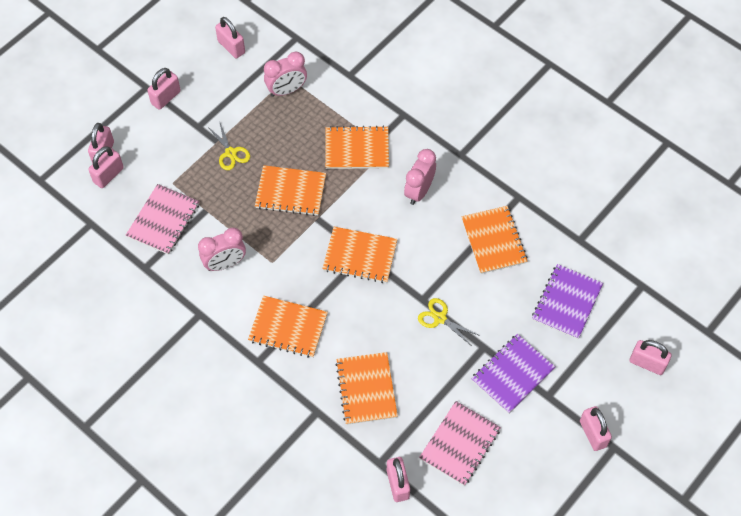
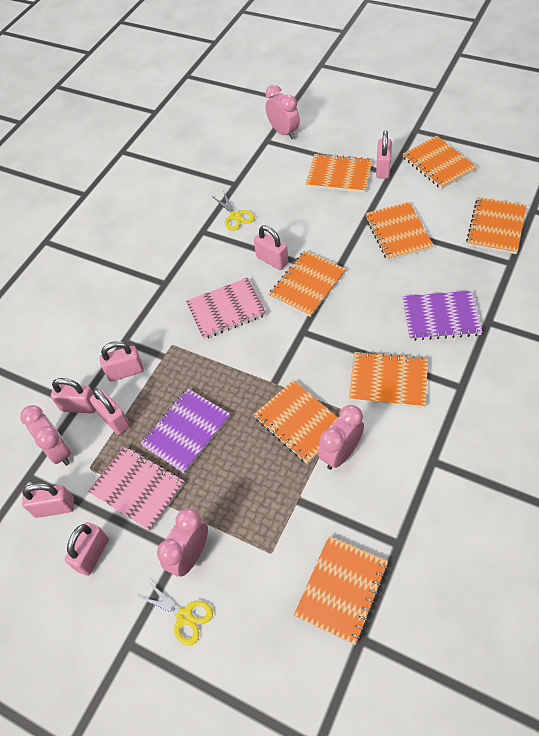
orange notebook: [248,296,328,358] [255,165,326,216] [322,227,398,283] [325,126,389,169] [335,352,398,425] [461,206,528,274] = 6 -> [254,380,338,464] [268,251,346,317] [294,536,388,645] [306,153,373,193] [349,351,428,408] [365,202,434,261] [403,136,477,189] [466,197,526,254] = 8
pink clock: [198,228,246,271] [264,52,307,97] [404,149,436,205] = 3 -> [20,405,71,466] [157,508,208,577] [265,85,300,139] [318,405,364,470] = 4

